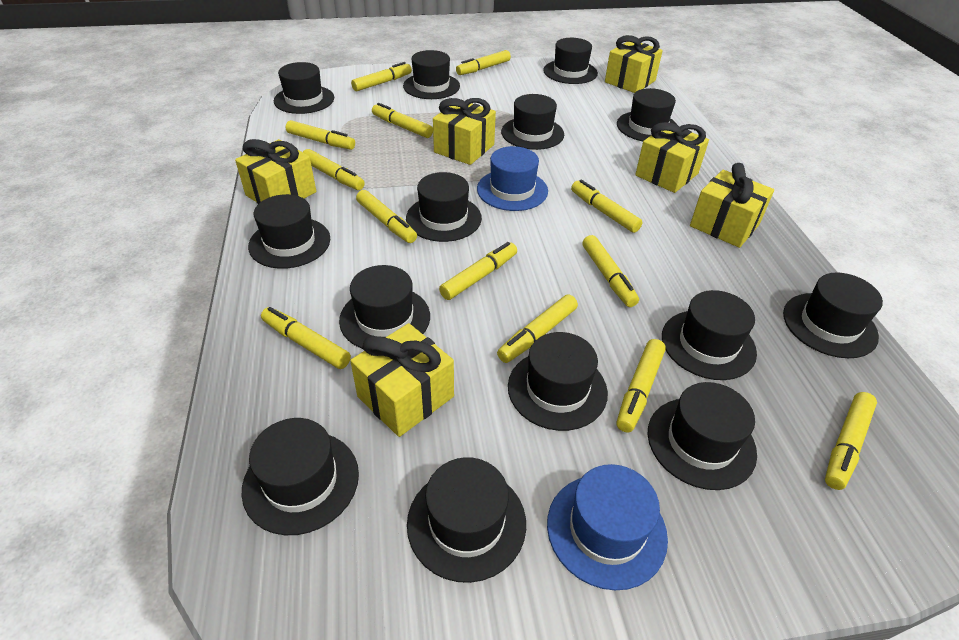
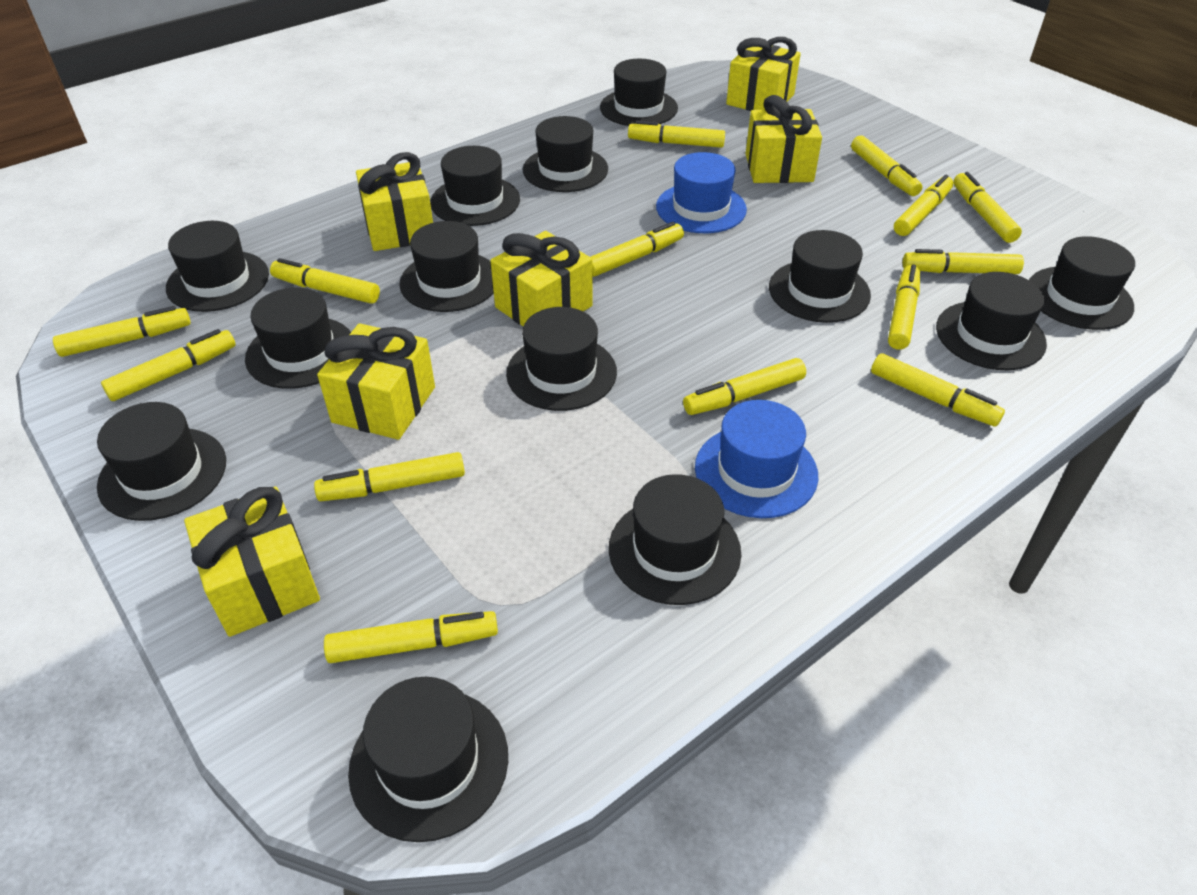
black hat: [242,418,359,535] [248,194,330,269] [274,62,334,114] [339,265,430,349] [403,50,460,99] [406,172,482,242] [407,457,526,583] [501,94,564,150] [508,332,608,431] [543,38,598,84] [617,88,677,141] [647,382,757,490] [662,290,757,380] [783,272,883,358] = 14 -> [97,402,226,521] [166,221,269,312] [245,288,351,389] [348,677,508,842] [399,221,494,312] [430,146,520,226] [506,307,617,411] [523,116,608,192] [600,59,678,126] [609,474,741,605] [769,230,871,323] [936,272,1047,370] [1029,236,1135,330] = 13
yellow marker: [261,307,351,369] [286,120,355,150] [303,149,365,190] [351,62,412,91] [356,190,417,243] [372,103,433,138] [439,242,517,300] [456,50,511,75] [497,295,578,363] [571,180,642,233] [582,235,639,307] [616,339,666,432] [825,392,877,490] = 13 -> [53,306,191,357] [101,329,236,401] [270,258,380,304] [314,452,465,501] [324,611,498,663] [591,222,684,277] [628,120,725,148] [683,358,806,415] [851,136,923,196] [871,353,1005,427] [888,264,920,350] [894,175,953,236] [903,249,1024,274] [953,172,1022,243] = 14

